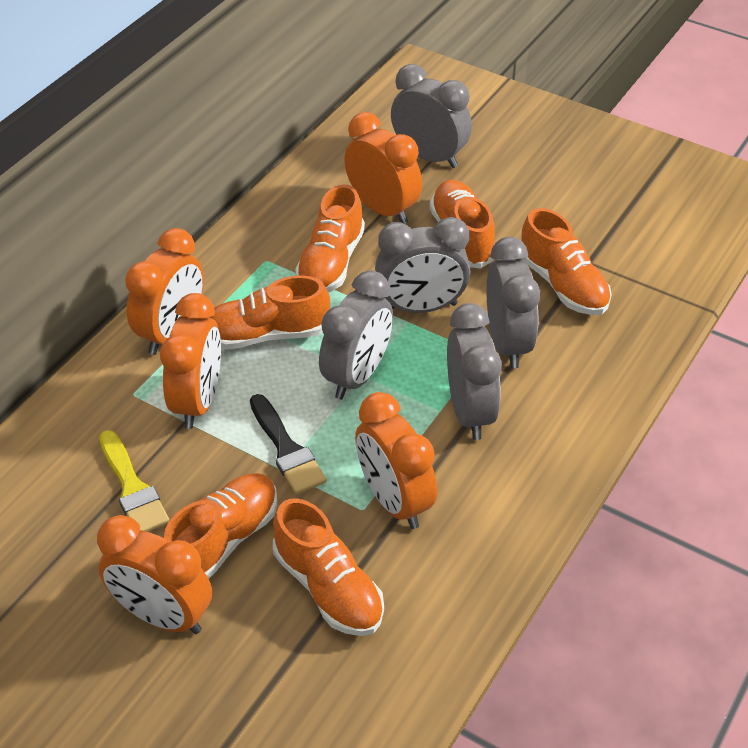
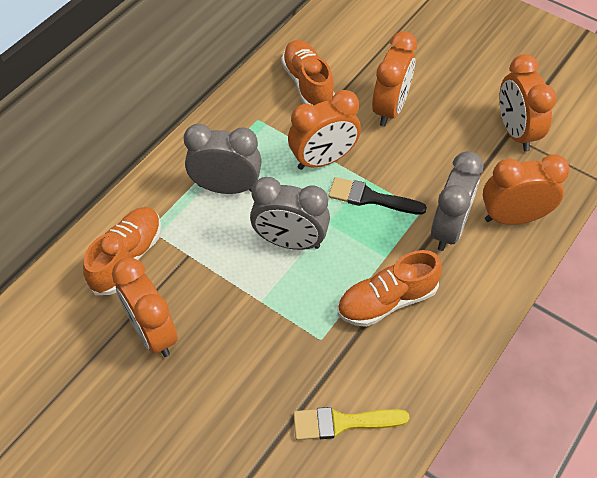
grey clock: [319,270,393,399] [375,217,470,313] [391,64,472,168] [447,303,502,440] [487,237,540,368] = 5 -> [184,124,262,194] [250,177,330,250] [431,151,483,251] = 3
orange shoe: [163,473,277,579] [210,275,330,349] [273,499,384,636] [295,185,365,292] [430,180,495,269] [521,208,612,315] = 6 -> [83,207,162,295] [281,40,335,106] [337,250,442,327] = 3

